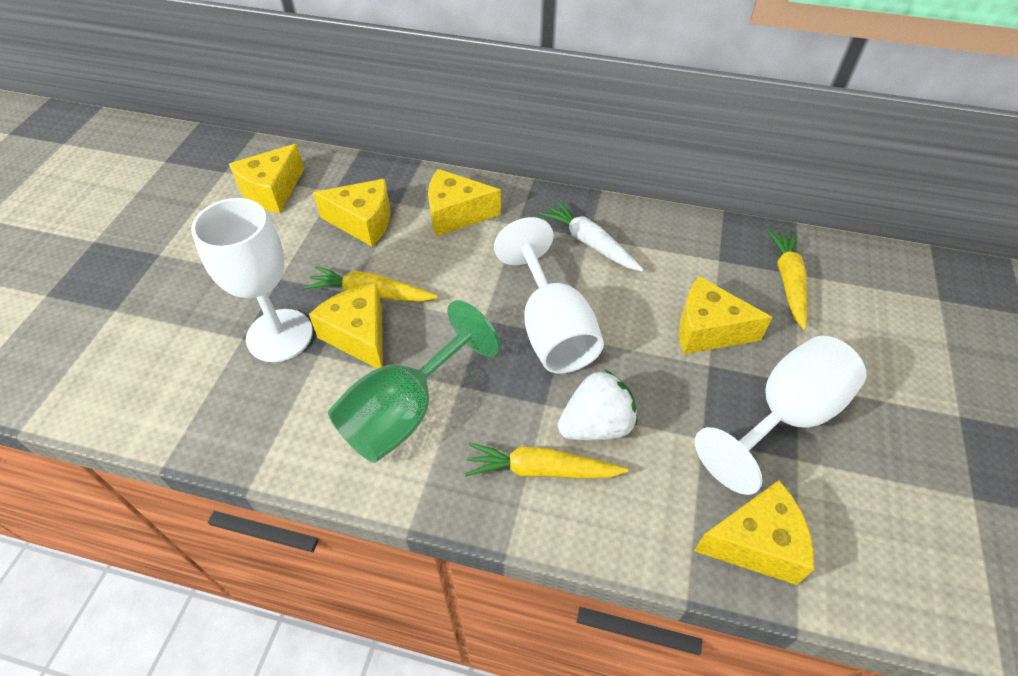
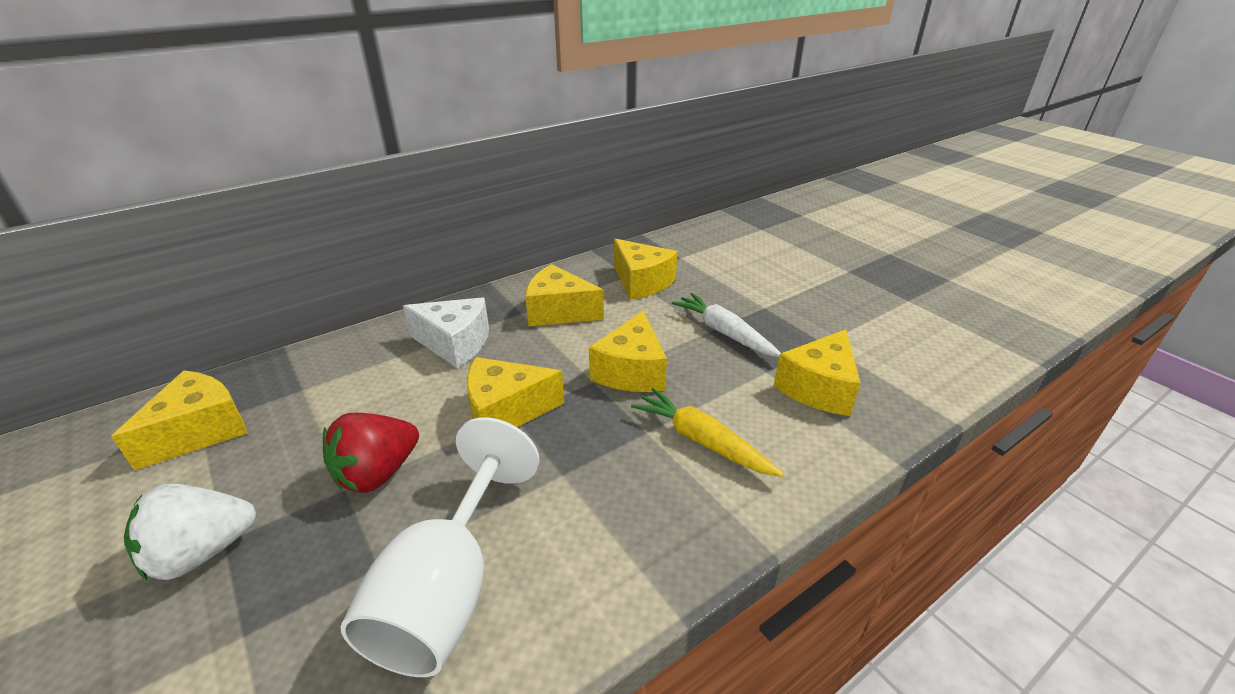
green goblet: [328,300,500,463] = 1 -> none = 0
red strawberry: none = 0 -> [323,413,419,493] = 1
white cheese: none = 0 -> [403,297,489,368] = 1
white goblet: [191,198,313,362] [494,217,604,374] [695,336,866,495] = 3 -> [340,417,540,677] = 1
yellow carrot: [305,266,438,301] [465,442,628,479] [767,230,807,330] = 3 -> [631,388,784,477] = 1

